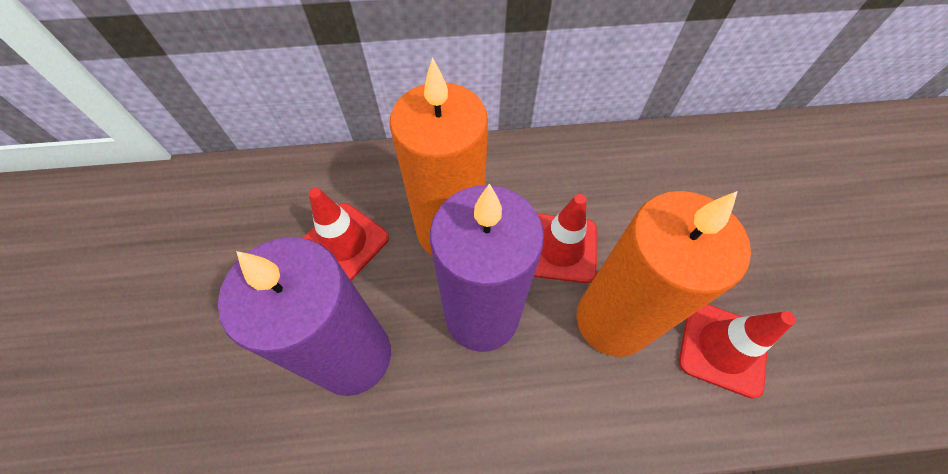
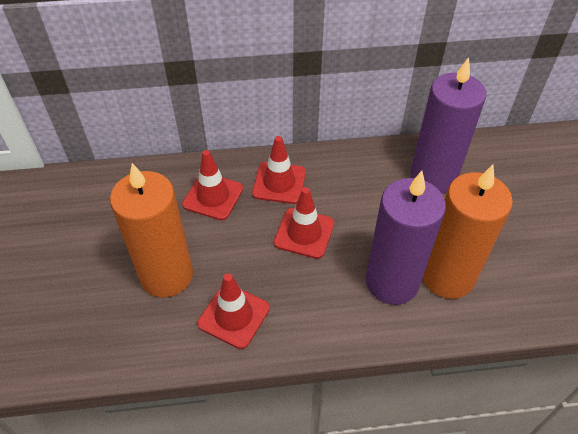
red traffic cone: [303,188,389,280] [534,194,597,283] [679,304,796,399] = 3 -> [182,150,243,220] [197,273,270,349] [252,136,306,204] [274,187,334,259] = 4

